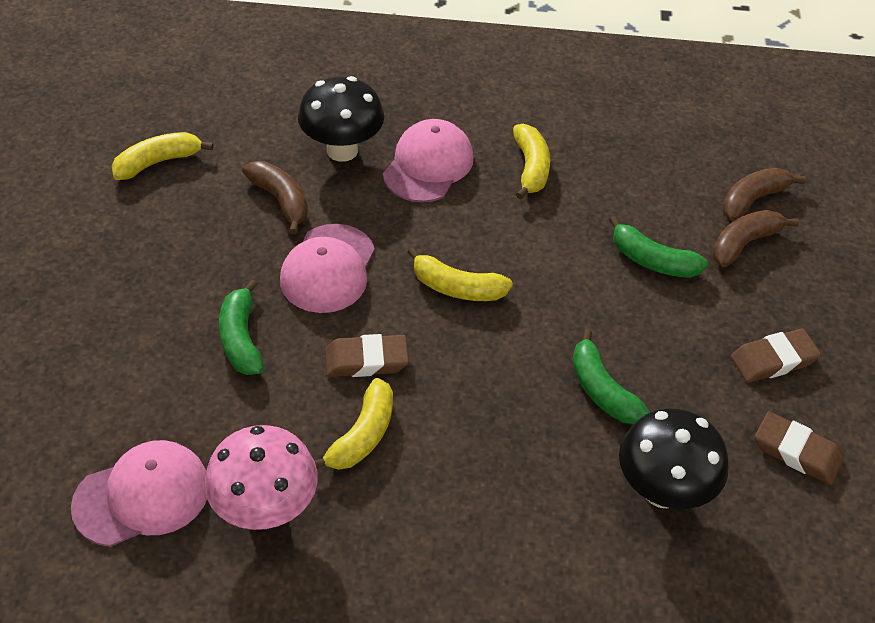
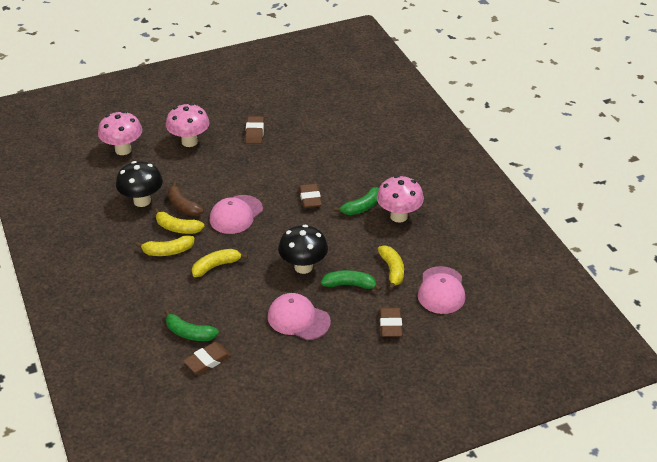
brown banana: [242,161,308,234] [712,210,799,267] [722,168,806,221] = 3 -> [168,181,204,216] = 1
brown eraser: [325,334,409,377] [731,329,821,383] [755,411,844,485] = 3 -> [183,342,231,374] [245,116,264,144] [299,184,322,208] [380,308,402,337] = 4
pink mushroom: [205,425,318,530] = 1 -> [98,111,142,155] [166,103,210,147] [376,175,424,223] = 3

